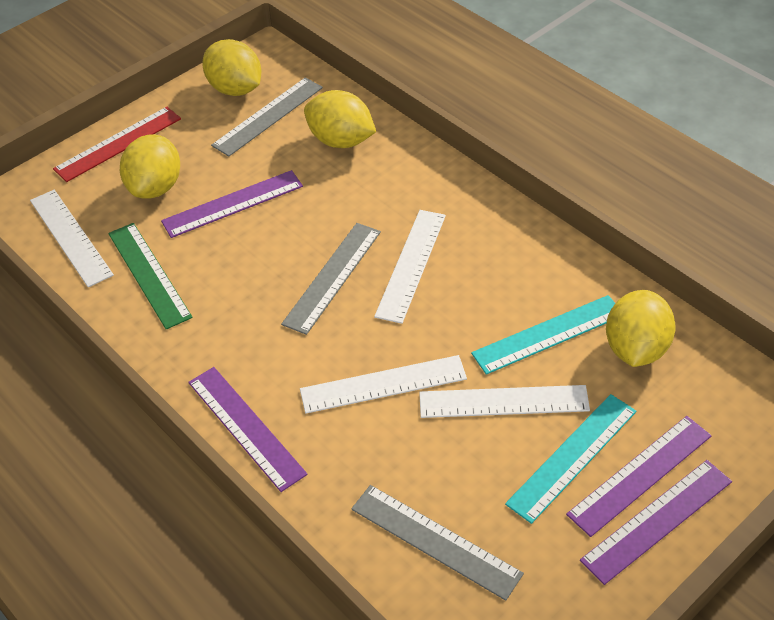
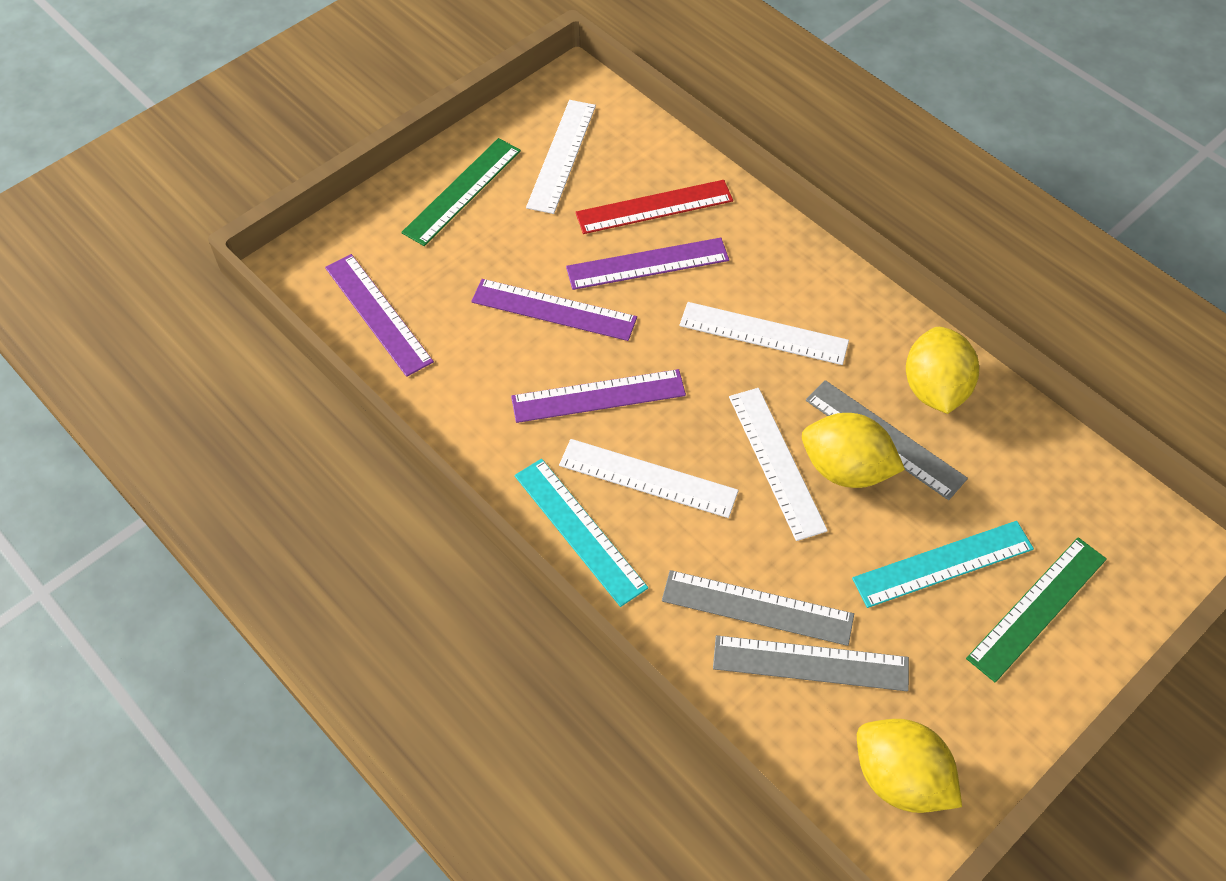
green ruler: [108,223,193,330] = 1 -> [401,138,521,246] [966,537,1107,682] = 2
yellow lemon: [120,135,180,199] [202,39,261,96] [304,90,376,148] [606,290,676,367] = 4 -> [802,413,905,488] [857,719,962,813] [906,327,979,414] = 3

